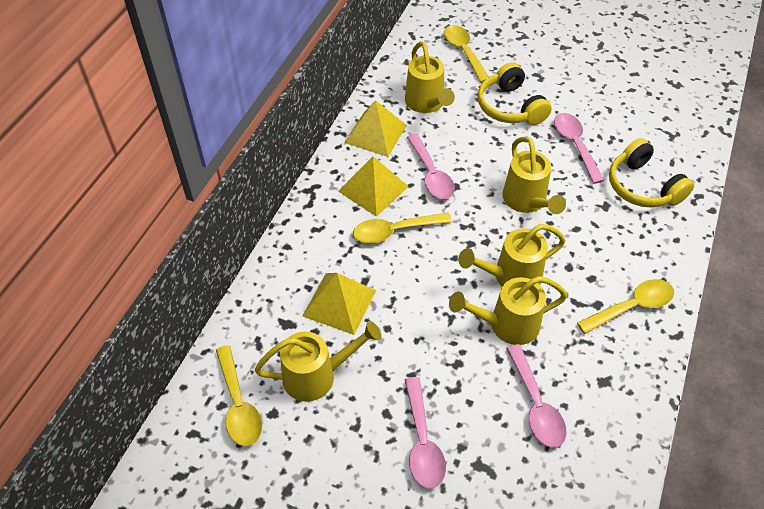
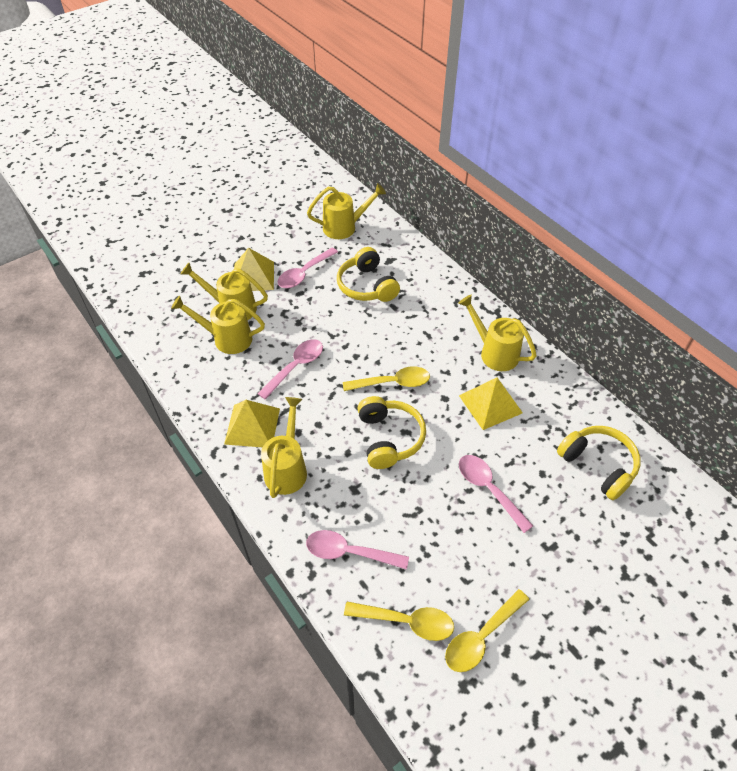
yellow headphones: [478,62,552,125] [609,138,694,208] = 2 -> [337,247,400,302] [357,396,426,469] [557,426,641,500] = 3
yellow spoon: [216,345,262,446] [353,212,452,243] [444,25,489,83] [577,279,674,334] = 4 -> [343,366,430,391] [344,602,454,641] [445,589,529,672] = 3

